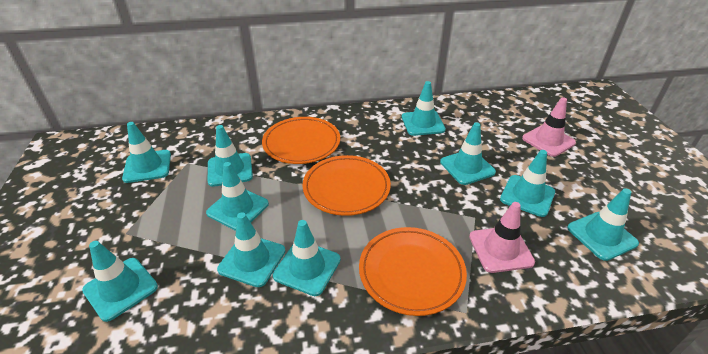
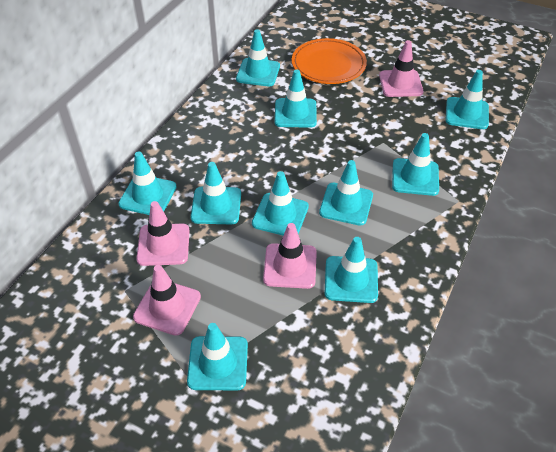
orange plate: [262,117,340,164] [302,155,391,216] [359,227,467,316] = 3 -> [292,38,367,84] = 1
pink traffic cone: [469,202,535,273] [522,97,576,157] = 2 -> [133,265,201,336] [136,201,190,266] [263,223,317,289] [379,40,423,97] = 4

